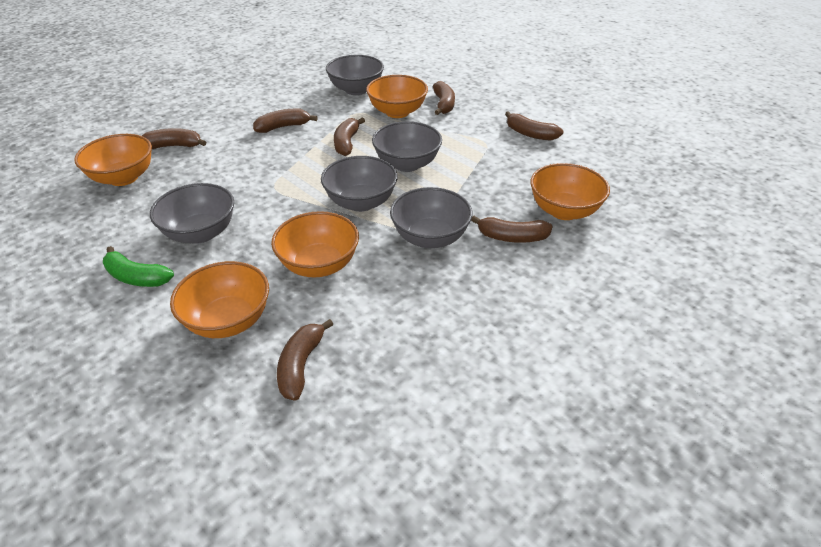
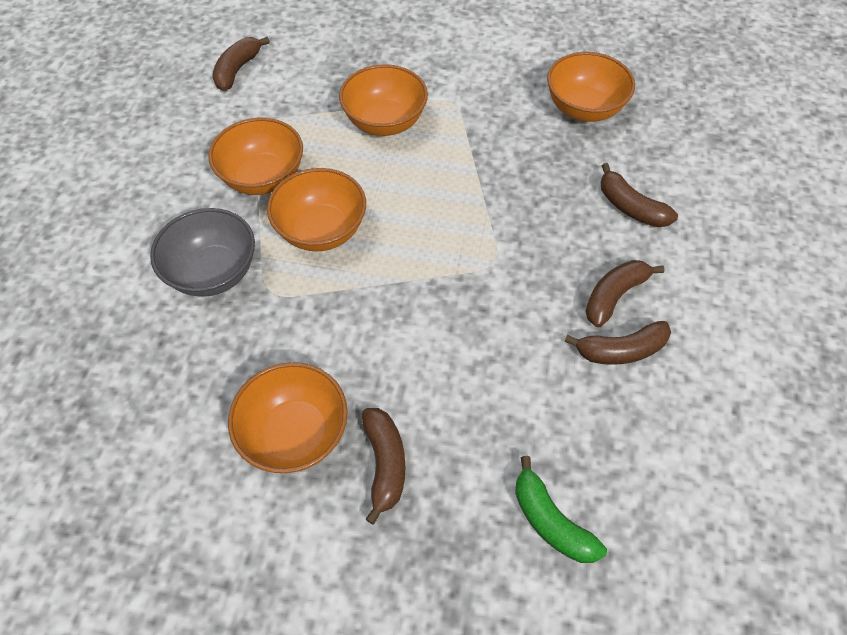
brown banana: [142,128,206,149] [253,108,318,133] [277,319,334,401] [334,118,365,156] [433,81,455,115] [471,216,553,243] [505,111,563,141] = 7 -> [212,37,270,91] [362,408,405,524] [565,321,671,365] [585,260,665,327] [601,163,678,227] = 5
grey bowl: [150,183,234,244] [321,156,398,212] [326,55,384,95] [372,121,442,172] [390,187,472,248] = 5 -> [150,208,255,297] = 1

